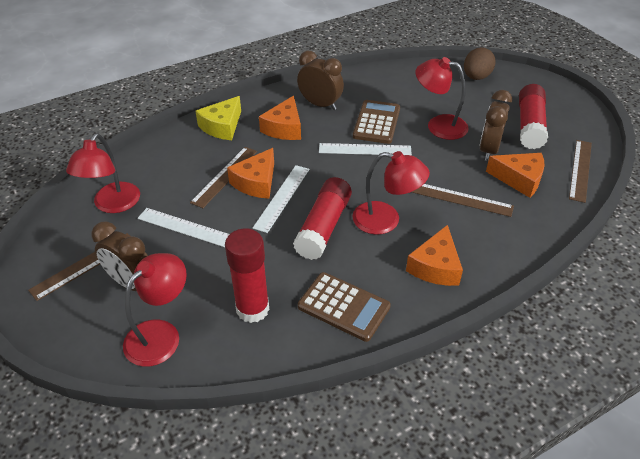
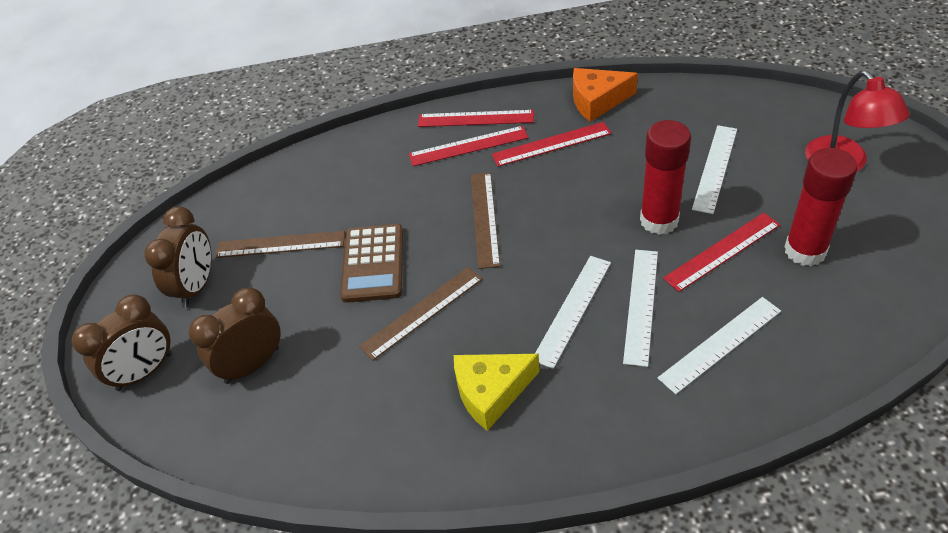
brown calculator: [298,272,391,342] [353,100,400,144] = 2 -> [340,224,403,303] = 1
brown egg: [464,47,495,80] = 1 -> none = 0
brown ruler: [28,233,131,301] [190,147,257,208] [412,184,514,217] [569,140,592,203] = 4 -> [215,231,345,258] [359,267,482,360] [471,173,500,269] = 3
orange cheese: [227,148,274,199] [259,96,301,140] [406,225,463,286] [486,153,545,198] = 4 -> [573,68,638,122] = 1
red glue stick: [225,228,270,323] [293,177,352,260] [519,84,548,149] = 3 -> [640,120,691,235] [785,148,857,266] = 2
red lamp: [66,133,140,213] [123,253,187,367] [352,151,430,235] [416,57,469,140] = 4 -> [805,71,910,171] = 1
red ruler: none = 0 -> [409,126,528,166] [418,110,534,127] [492,122,611,167] [663,213,780,292] = 4
white ruler: [138,208,230,247] [253,165,310,233] [319,143,412,156] = 3 -> [535,256,611,369] [623,250,658,367] [658,297,781,394] [692,125,737,214] = 4

